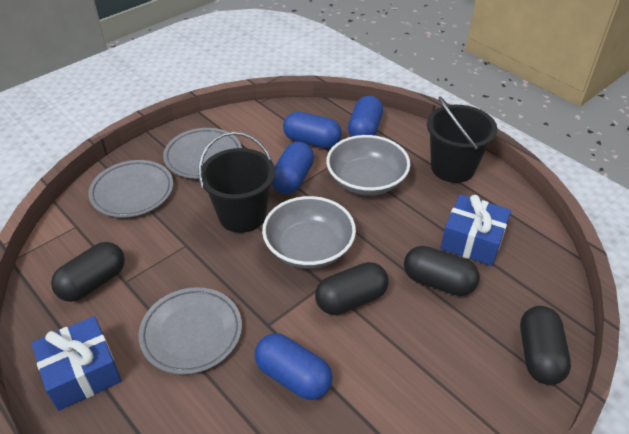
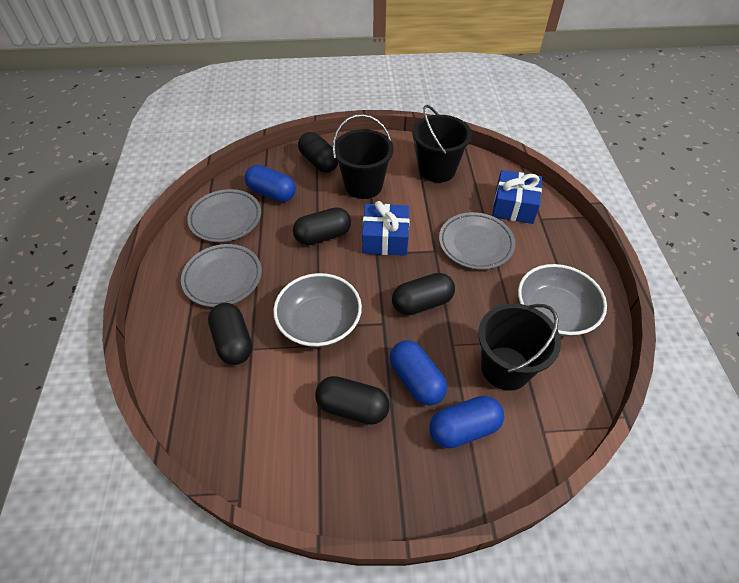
black bucket: [199,132,275,233] [427,96,497,183] = 2 -> [333,114,394,199] [413,105,472,183] [478,303,561,391] = 3
black capsule: [51,242,125,302] [315,262,389,315] [404,246,480,296] [520,306,571,385] = 4 -> [208,303,252,365] [293,207,351,245] [298,132,338,173] [315,376,390,425] [392,273,455,316] = 5
blue capsule: [255,333,333,400] [272,142,314,194] [283,112,342,149] [348,96,383,137] = 4 -> [244,165,296,202] [390,340,447,405] [429,396,504,448] = 3

